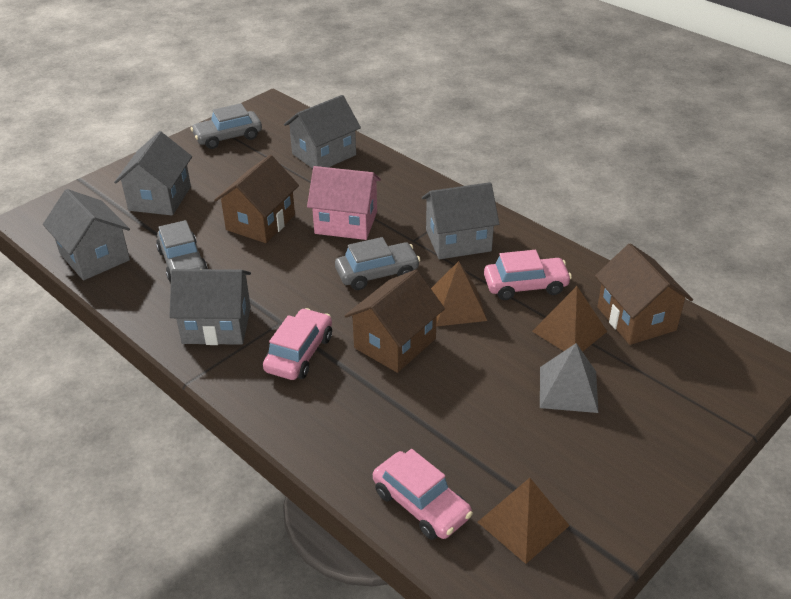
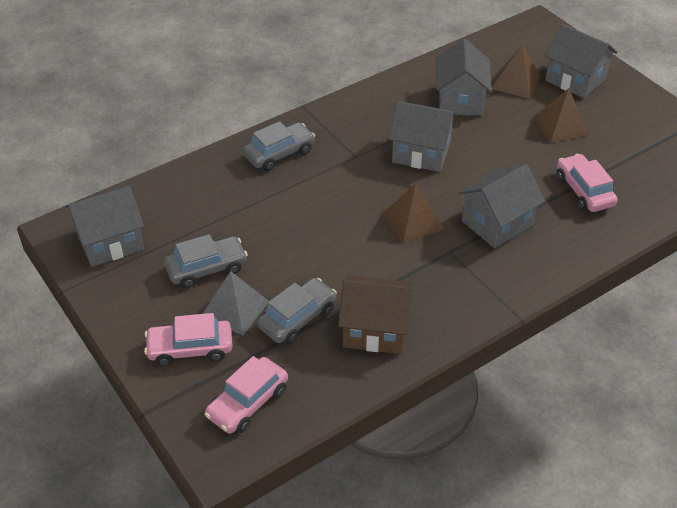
brown house: [214,155,299,243] [345,270,445,373] [595,243,693,345] = 3 -> [338,275,414,354] = 1
pink house: [307,166,381,240] = 1 -> none = 0

